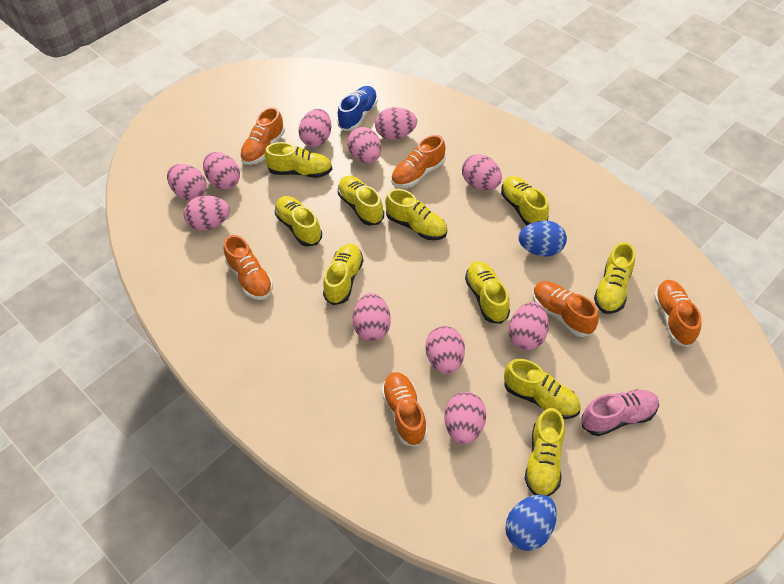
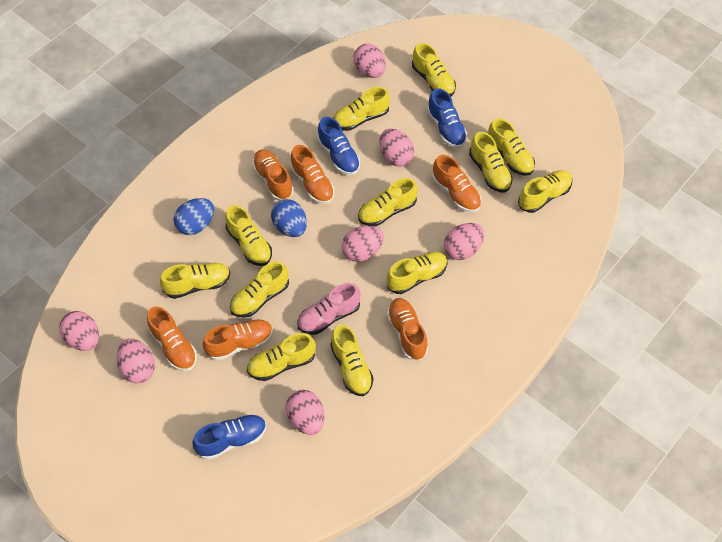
blue shoe: [337,86,378,131] = 1 -> [192,414,266,460] [317,117,360,175] [427,88,467,148] = 3
pink egg: [167,164,207,201] [184,196,230,231] [203,152,240,190] [298,109,331,147] [347,127,382,163] [353,293,391,341] [375,107,417,140] [426,326,465,374] [444,392,486,444] [462,154,502,190] [509,302,549,350] = 11 -> [59,311,99,351] [117,338,155,383] [285,390,325,435] [342,226,384,262] [353,44,386,78] [379,129,414,167] [444,223,484,260] = 7
yellow shoe: [265,142,332,178] [275,196,322,246] [323,244,363,305] [338,176,384,225] [385,189,447,240] [465,261,510,324] [501,176,549,226] [504,359,581,419] [525,408,565,496] [594,242,635,314] = 10 -> [160,263,230,299] [225,205,272,266] [230,261,289,318] [247,333,316,381] [330,325,374,396] [333,87,390,131] [358,178,418,226] [386,252,448,294] [412,43,456,96] [469,132,513,192] [488,118,535,176] [518,170,572,213] = 12

